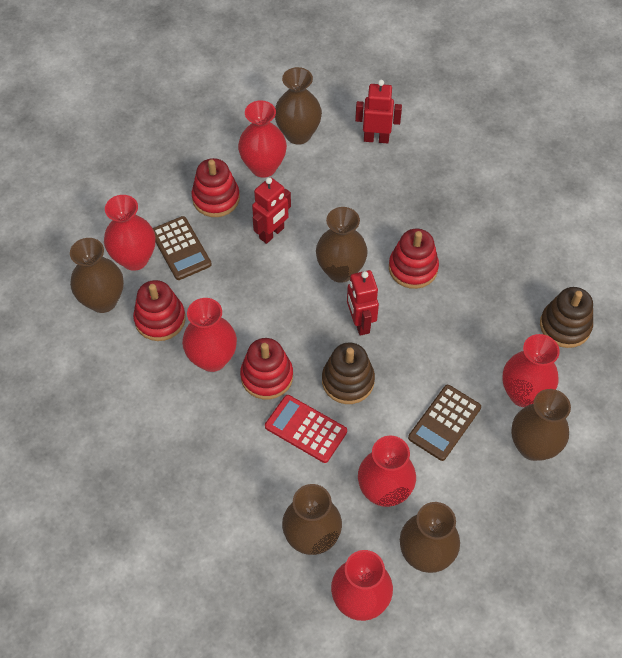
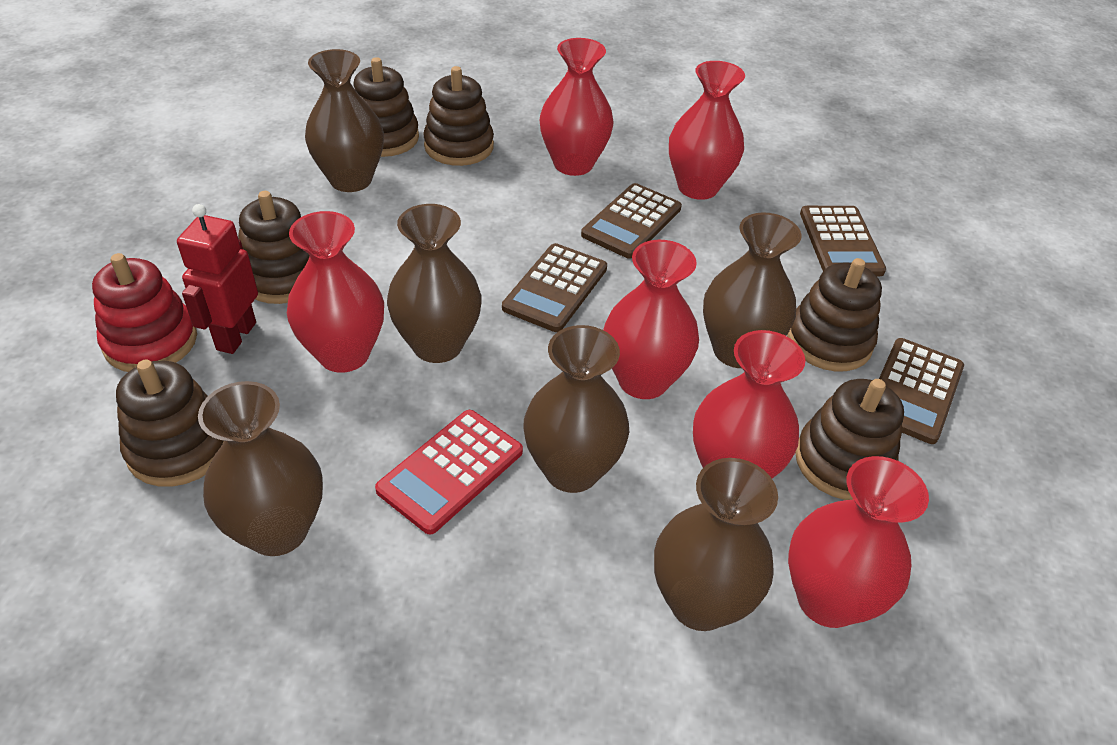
brown calculator: [153,216,212,280] [408,385,481,461] = 2 -> [502,243,607,332] [581,183,682,259] [800,206,886,276] [879,338,964,444] = 4
brown stacking toy: [322,342,375,404] [540,287,593,348] = 2 -> [116,360,224,487] [238,191,310,304] [353,57,419,157] [423,66,494,166] [787,258,882,371] [795,379,904,500] = 6
red robot: [252,177,291,244] [347,270,379,336] [355,80,402,143] = 3 -> [177,204,258,354] = 1
red stacking toy: [133,280,186,341] [192,158,240,217] [240,338,293,399] [389,229,439,289] = 4 -> [92,253,197,372] = 1

